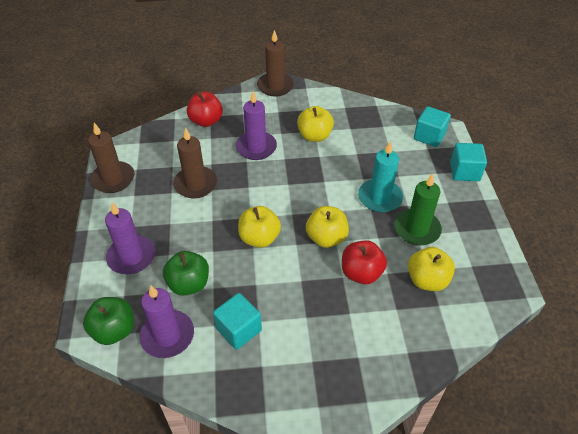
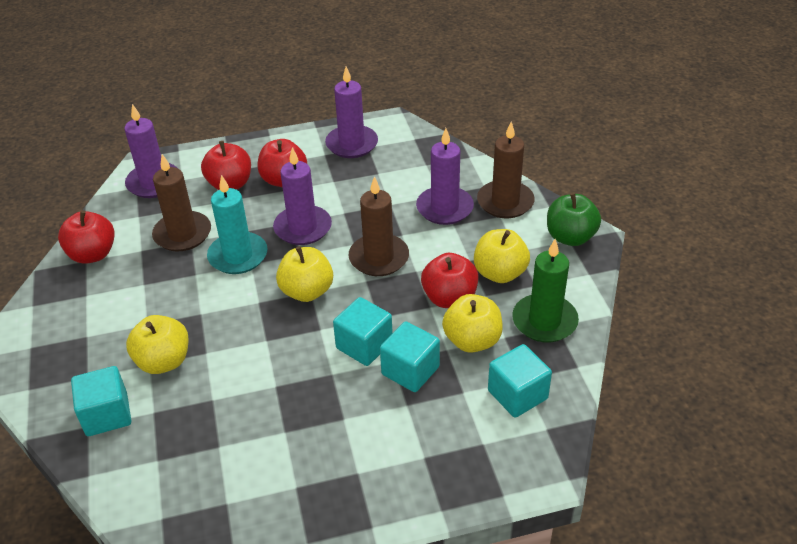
green apple: [83,297,134,345] [163,251,209,296] = 2 -> [547,192,601,246] = 1
purple candle: [105,202,155,274] [139,285,194,358] [235,91,277,160] = 3 -> [124,104,177,198] [273,147,332,245] [325,66,378,158] [416,128,474,225] = 4
red apple: [187,92,223,127] [342,240,387,284] = 2 -> [58,210,115,264] [201,141,251,190] [258,139,307,187] [421,253,478,308] = 4
turquoise cube: [213,293,262,350] [414,106,451,147] [450,143,487,181] = 3 -> [71,366,131,436] [333,297,393,366] [380,321,440,392] [488,344,552,418] = 4

